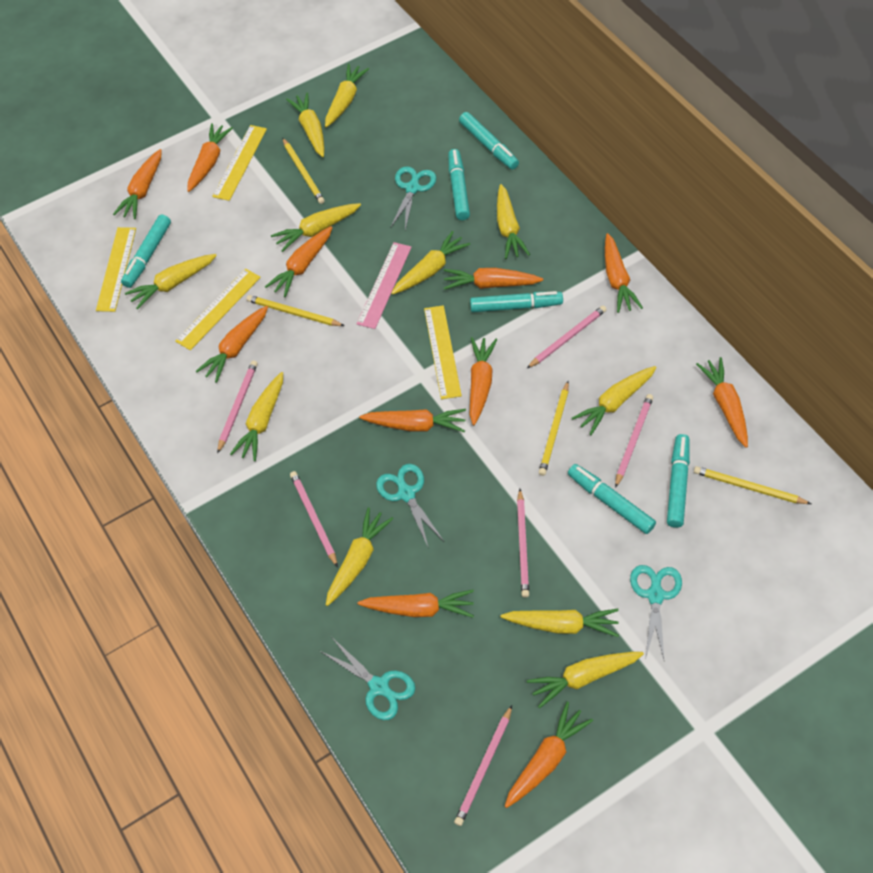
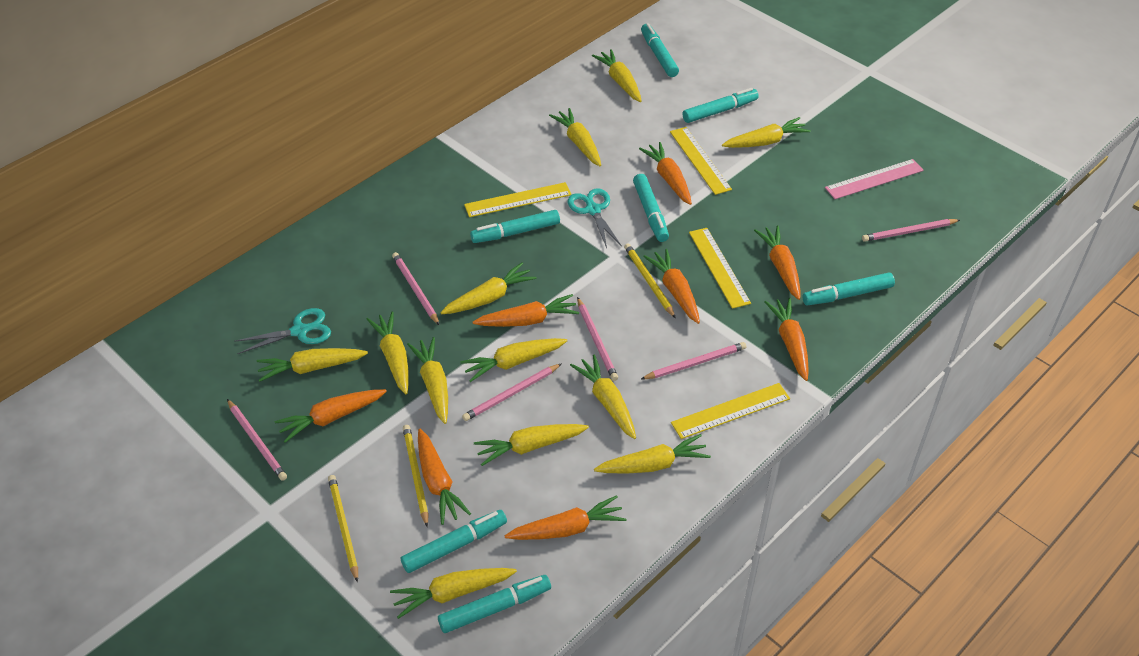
orange carrot: [113,149,162,219] [187,123,233,192] [196,306,268,383] [265,226,333,297] [358,590,474,617] [359,409,466,432] [444,268,543,290] [470,337,497,425] [505,702,593,808] [605,233,643,313] [696,357,748,448] = 11 -> [275,389,387,443] [418,429,471,525] [473,294,579,327] [505,495,626,540] [639,142,692,205] [643,249,700,324] [754,225,800,300] [765,298,809,381] = 8
turquoise marker: [121,215,171,288] [448,149,470,220] [459,112,519,170] [470,291,563,312] [568,464,656,534] [667,434,690,528] = 6 -> [401,510,507,573] [438,575,551,633] [470,210,560,243] [633,174,669,242] [641,23,679,77] [683,88,759,123] [802,272,895,306] = 7
turquoise scissors: [320,639,415,720] [376,464,444,549] [391,166,436,230] [630,565,682,659] = 4 -> [234,308,331,354] [568,188,621,248] = 2
yellow carrot: [125,254,217,310] [230,372,283,461] [271,203,361,252] [286,92,324,157] [325,64,369,127] [326,507,393,606] [391,231,470,295] [497,184,530,259] [501,609,619,637] [527,652,644,709] [572,366,656,435] = 11 -> [257,348,368,382] [367,312,409,394] [390,568,517,619] [407,337,448,424] [440,263,537,314] [460,338,567,382] [474,424,589,466] [549,108,601,166] [570,354,636,439] [592,49,642,102] [594,434,711,474] [722,117,811,148] = 12
yellow pencil: [247,295,345,326] [283,138,325,204] [539,381,569,476] [694,466,811,504] = 4 -> [328,475,358,582] [403,425,429,527] [624,243,676,318] = 3

